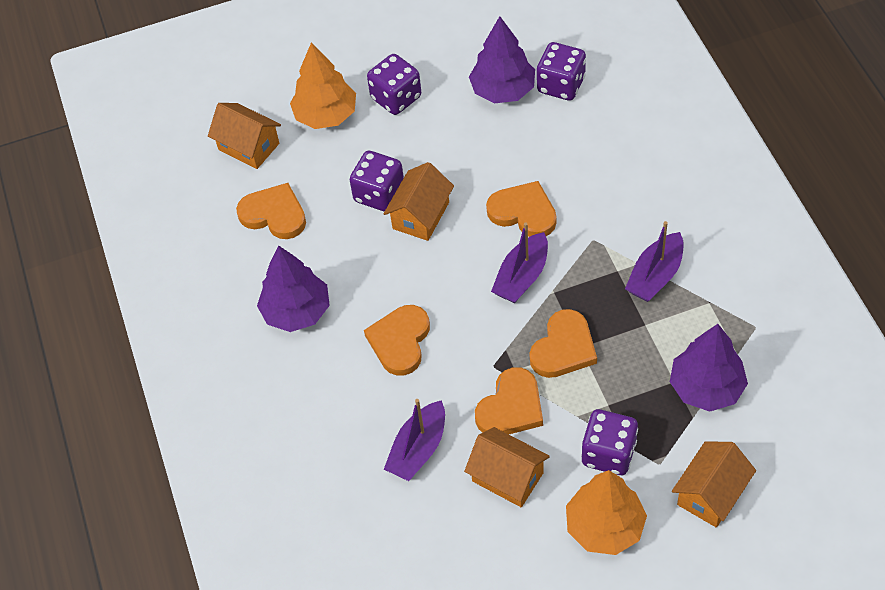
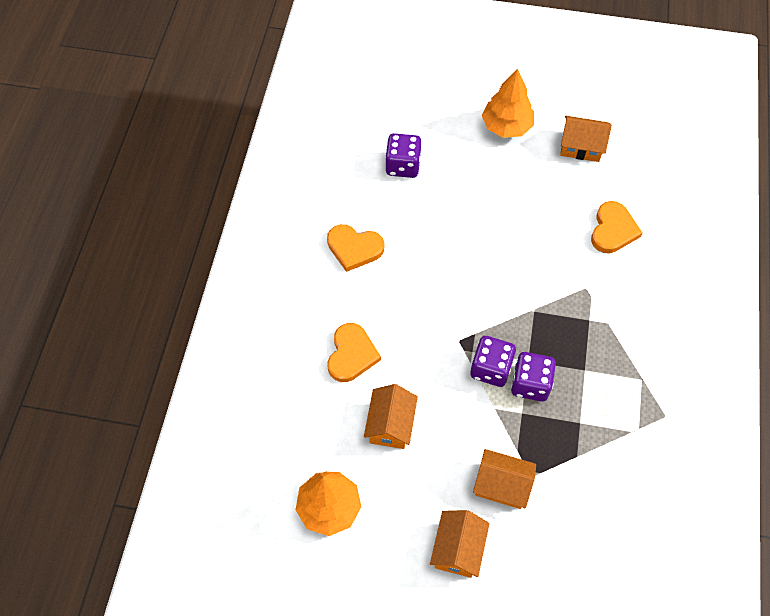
orange heart: [236,183,306,239] [364,305,430,376] [475,367,543,434] [486,181,557,237] [530,309,597,378] = 5 -> [327,224,384,272] [328,323,381,382] [591,201,642,254] = 3
purple boat: [384,399,445,481] [491,222,548,303] [625,221,684,302] = 3 -> none = 0
purple dice: [350,151,404,211] [367,54,421,115] [537,42,586,101] [581,409,638,475] = 4 -> [385,133,421,178] [470,336,516,387] [511,352,556,401] = 3
purple tree: [257,245,330,332] [469,16,535,103] [670,324,748,412] = 3 -> none = 0

